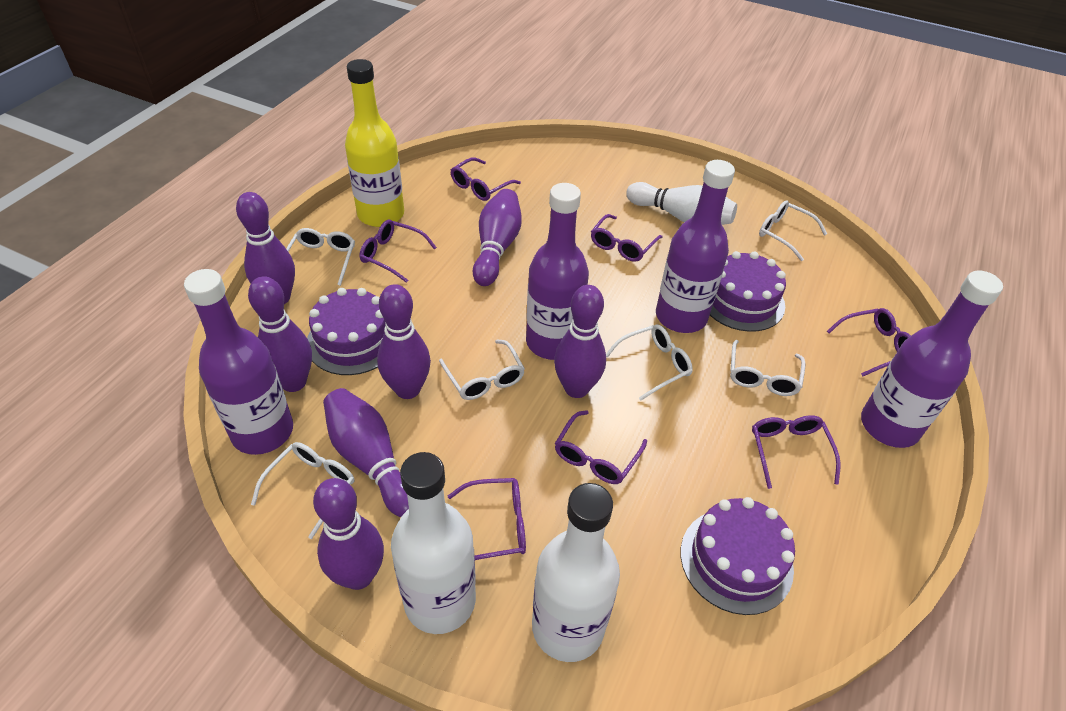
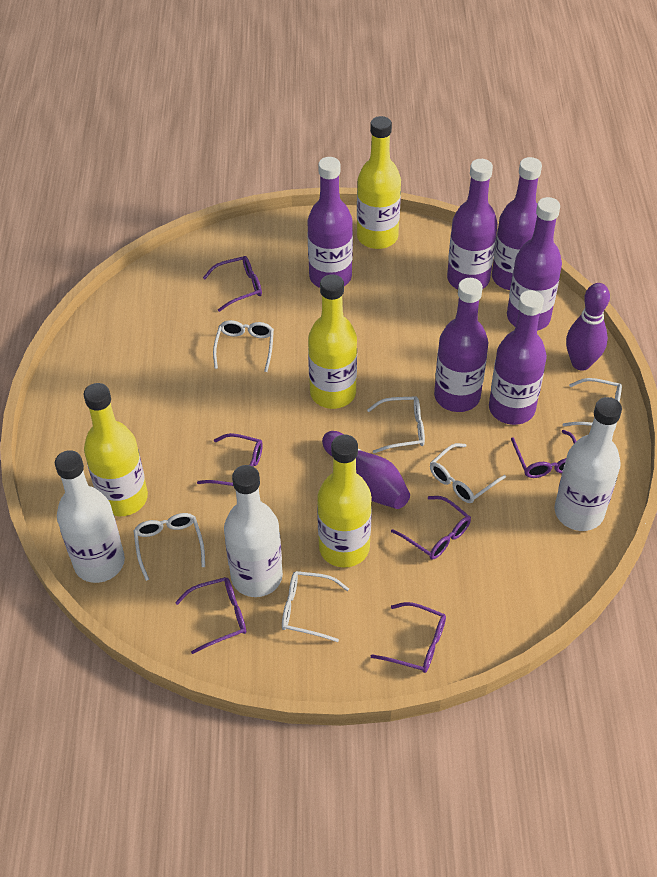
purple bottle: [184,269,293,455] [526,183,589,360] [656,160,735,333] [861,270,1003,448] = 4 -> [307,157,353,288] [434,278,488,412] [447,159,498,289] [489,290,547,425] [492,157,542,290] [507,197,562,331] = 6
purple bowling pin: [236,192,295,304] [248,276,312,392] [313,478,384,590] [323,388,409,517] [377,284,431,399] [473,189,522,286] [554,285,606,398] = 7 -> [322,431,410,509] [566,283,610,371] = 2
purple cake: [307,288,386,375] [681,497,795,615] [710,251,786,332] = 3 -> none = 0
purple glasses: [360,220,437,283] [448,478,526,560] [451,157,521,201] [555,410,647,484] [591,214,662,262] [752,415,841,489] [827,308,911,376] = 7 -> [175,577,246,654] [197,433,263,486] [203,256,262,312] [371,602,446,673] [391,496,471,560] [511,430,577,478] = 6
white bottle: [391,452,476,634] [532,483,620,662] = 2 -> [55,450,125,583] [224,465,283,597] [554,397,622,531] = 3
white bowling pin: [626,182,737,225] = 1 -> none = 0
yellow bottle: [345,59,404,227] = 1 -> [84,383,148,516] [308,274,357,409] [317,435,372,568] [357,116,401,249] = 4

